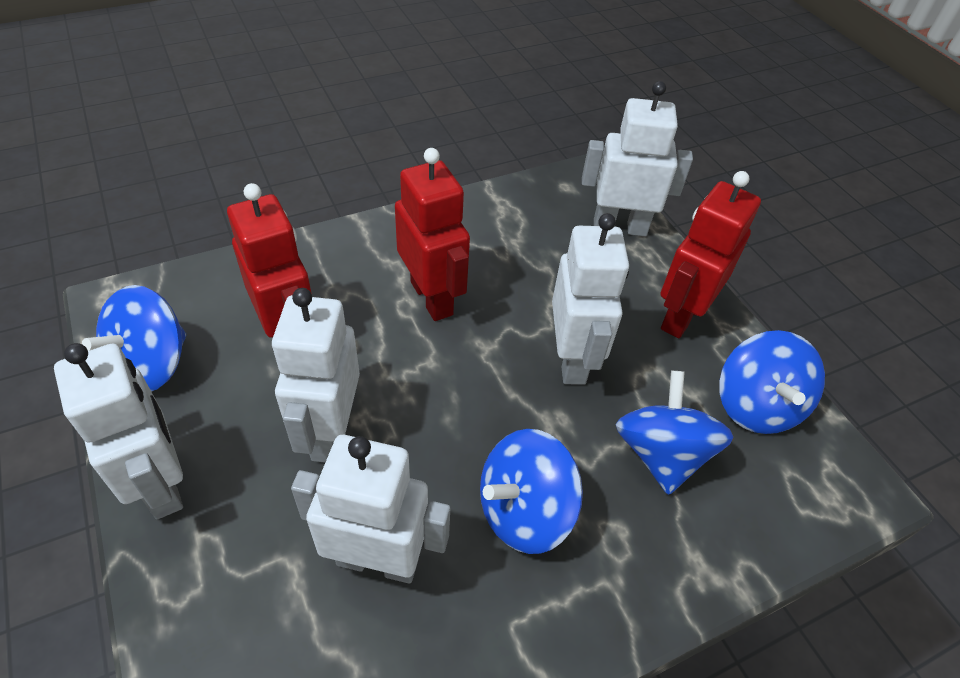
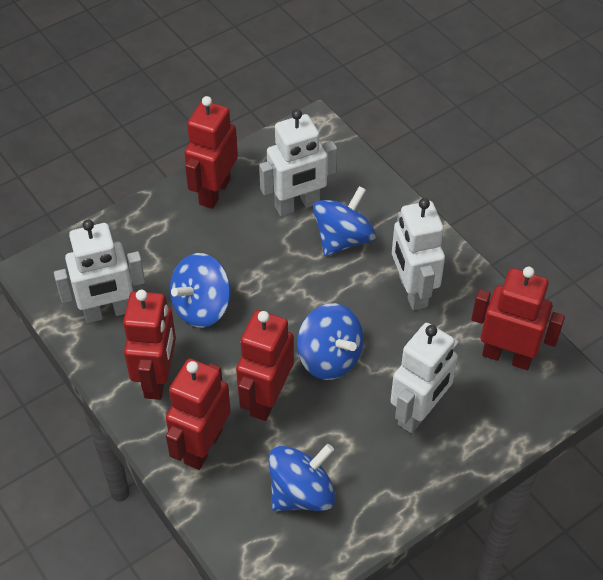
red robot: [227,183,312,338] [395,148,470,321] [661,171,761,338] = 3 -> [123,290,176,400] [166,359,231,470] [184,96,238,209] [236,310,294,421] [471,267,565,370] = 5
white robot: [54,343,183,519] [272,288,360,462] [291,435,450,584] [552,213,629,385] [582,81,693,236] = 5 -> [54,220,145,323] [259,109,337,216] [390,323,459,433] [392,198,445,310] = 4

